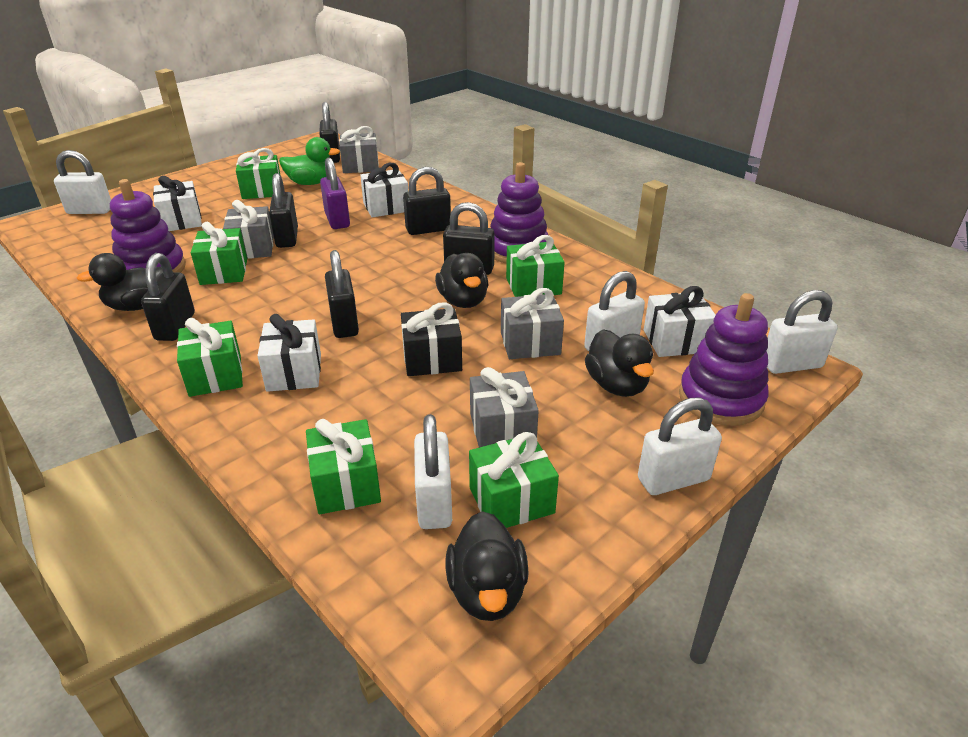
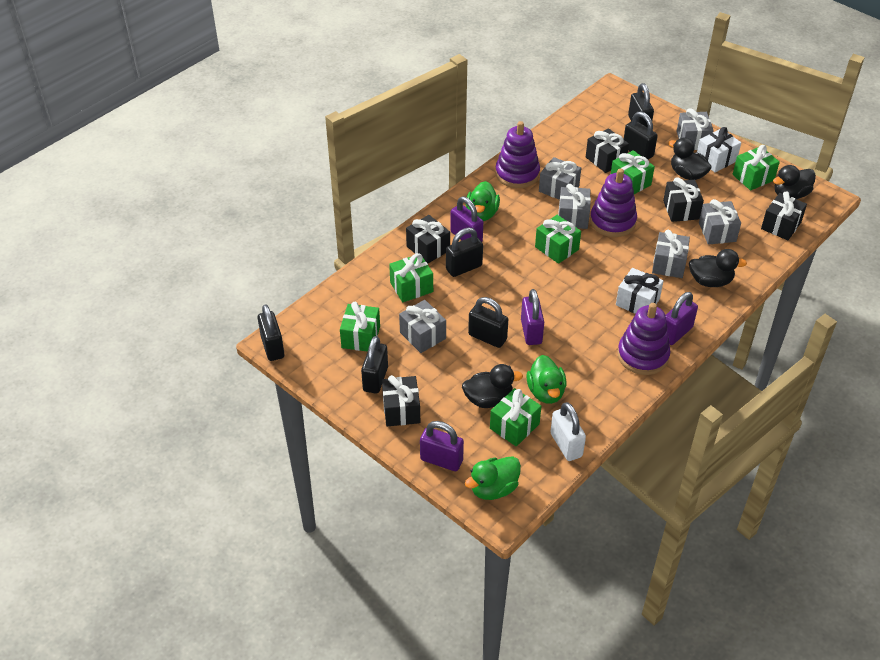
black gift: [401,302,462,376] = 1 -> [382,375,420,427] [406,215,450,263] [586,128,629,173] [663,177,704,222] [761,191,807,240] = 5
green duck: [279,137,340,185] = 1 -> [465,456,521,500] [466,181,500,221] [526,355,567,404] = 3
grey gift: [223,200,274,259] [339,126,379,173] [470,367,539,447] [501,288,564,359] = 4 -> [399,300,446,353] [539,157,581,200] [558,184,591,229] [652,230,690,278] [676,108,714,150] [699,199,741,245] = 6
purple padlock: [320,158,350,229] = 1 -> [420,421,464,471] [450,197,483,242] [521,289,544,345] [666,292,698,345] = 4
white gift: [153,176,202,231] [257,314,321,392] [360,163,408,217] [644,286,715,357] = 4 -> [616,268,664,314] [697,127,741,172] = 2
white padlock: [54,150,111,214] [414,414,452,529] [584,271,645,351] [638,398,722,495] [767,290,838,374] = 5 -> [550,402,586,461] = 1

